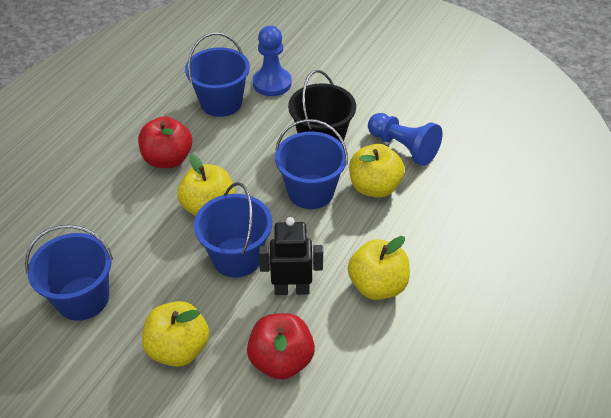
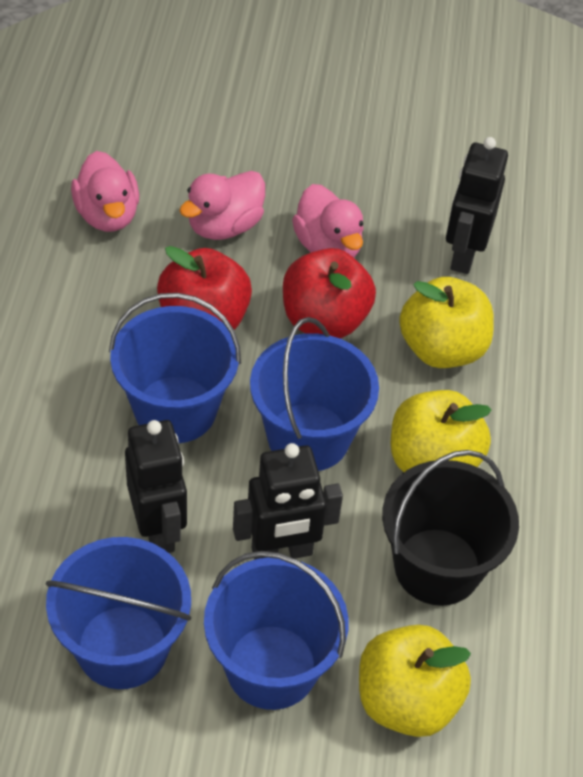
black robot: [259,217,323,295] = 1 -> [125,420,187,553] [233,443,343,560] [446,137,508,274] = 3
blue pawn: [253,26,292,96] [368,113,442,166] = 2 -> none = 0
pink duck: none = 0 -> [71,151,139,232] [179,171,265,240] [292,184,363,257] = 3
yellow apple: [142,301,209,367] [177,154,235,216] [348,236,410,300] [349,144,405,198] = 4 -> [359,625,471,737] [391,390,492,472] [399,277,494,368] = 3

